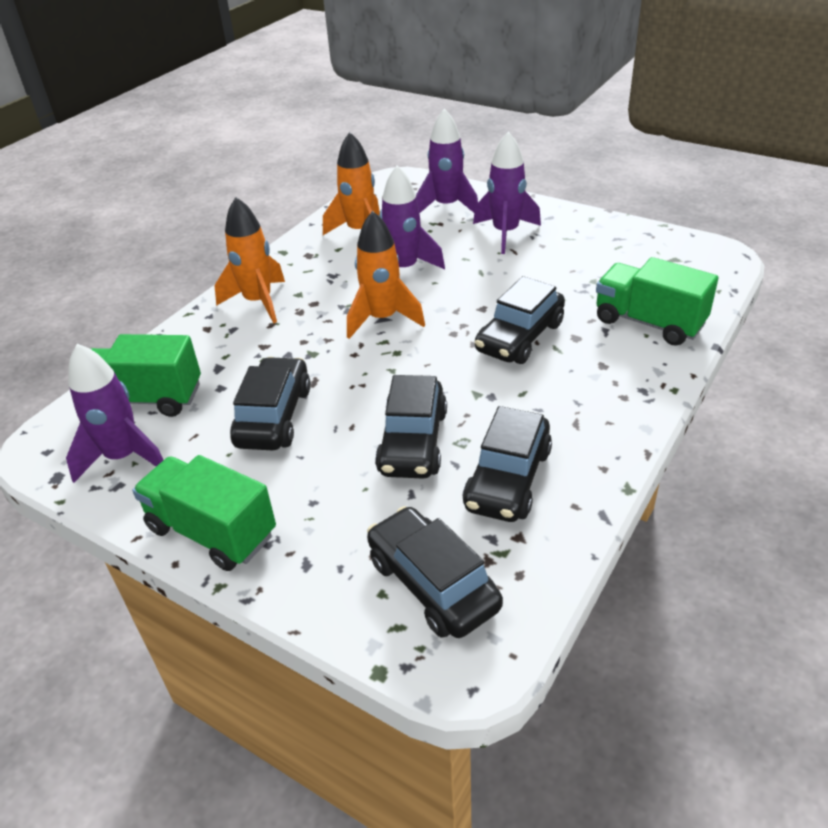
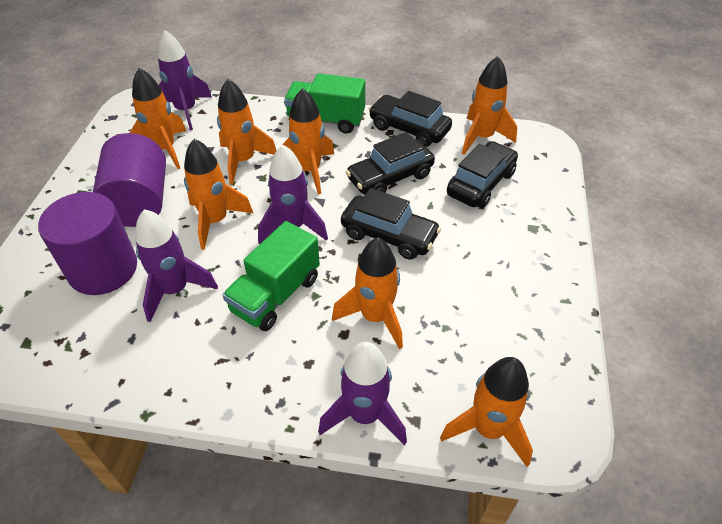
black car: [230,357,311,451] [367,506,503,638] [375,375,447,478] [462,406,552,522] [475,276,565,364] = 5 -> [341,188,441,260] [346,132,435,195] [369,91,452,147] [447,141,518,208] = 4
green truck: [91,334,201,417] [132,455,276,571] [596,257,719,346] = 3 -> [223,221,320,331] [284,73,365,134] = 2
orange rocket: [215,197,285,323] [323,132,380,235] [347,211,425,339] = 3 -> [130,68,186,169] [184,139,253,250] [217,79,277,185] [279,88,334,194] [332,238,403,349] [440,357,533,467] [462,56,517,155] = 7
purple cylinder: none = 0 -> [38,192,137,295] [93,133,166,227] = 2

